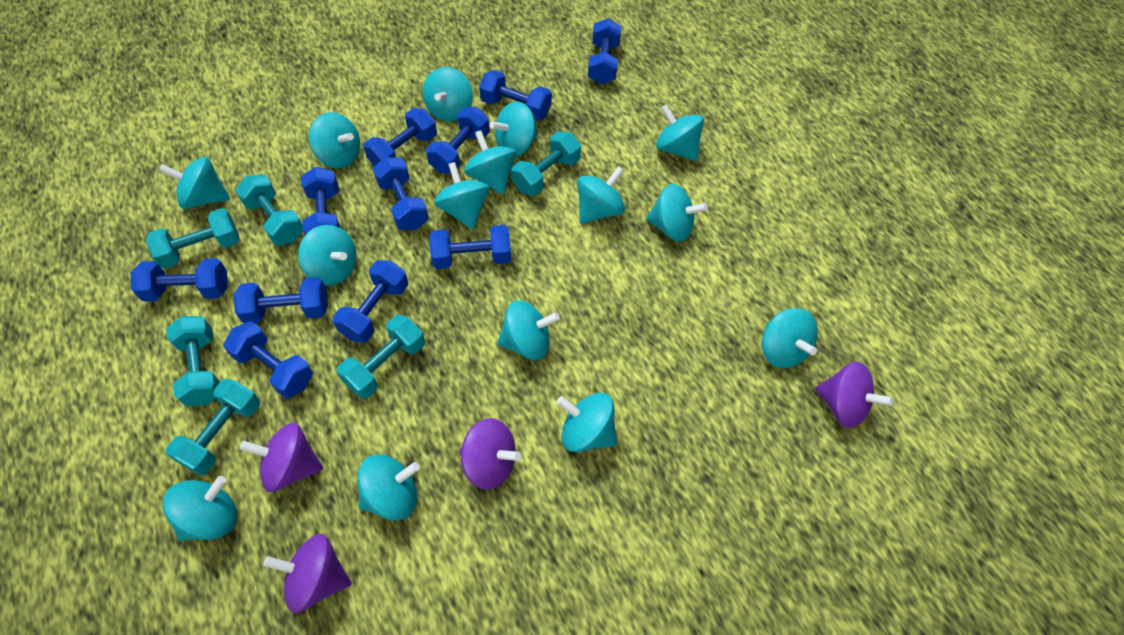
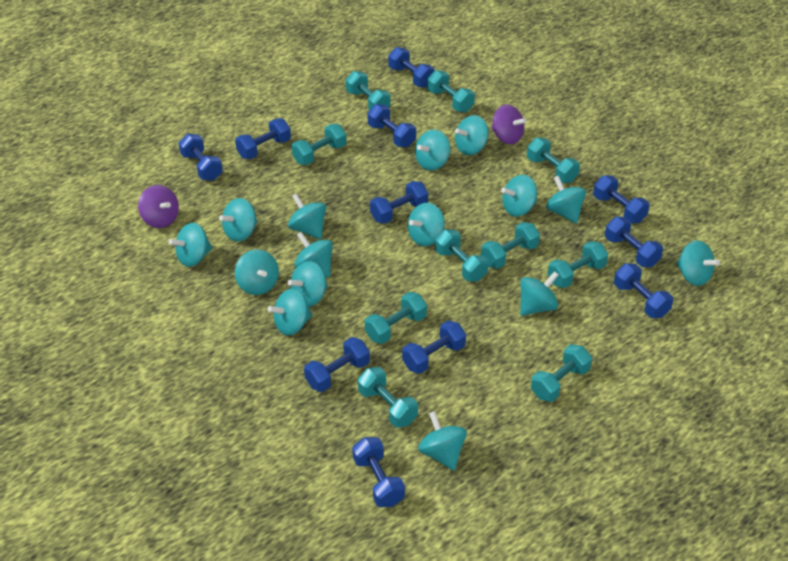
purple spinning top: [239,423,323,492] [263,534,351,613] [459,418,521,490] [815,362,893,428] = 4 -> [138,185,179,228] [492,104,527,144] = 2
turquoise dumbbell: [146,208,239,269] [166,316,220,406] [166,379,260,475] [235,175,303,245] [337,315,425,399] [511,131,581,196] = 6 -> [292,124,347,165] [346,71,391,110] [358,367,418,428] [365,292,427,344] [427,70,475,112] [435,230,488,281] [481,222,540,269] [527,138,580,183] [531,344,592,402] [547,241,608,288] = 10

